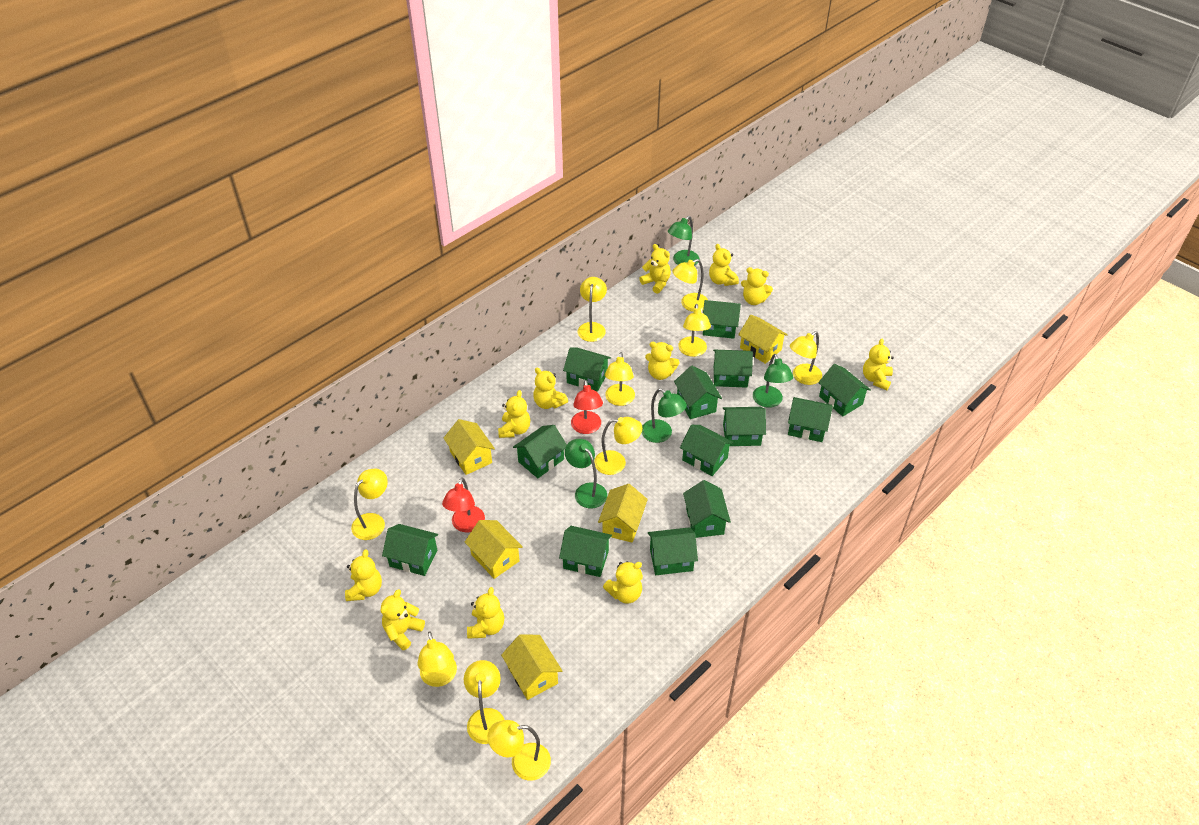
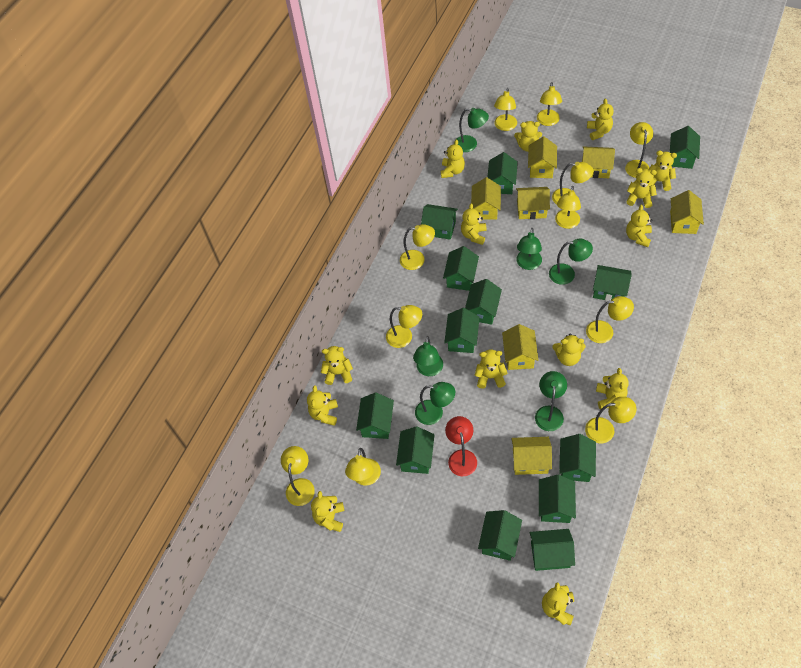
green lamp: [565,439,607,508] [641,388,687,443] [668,216,699,266] [753,354,793,408] = 4 -> [413,336,443,376] [415,382,455,425] [454,108,489,152] [516,228,542,270] [535,371,567,431] [549,239,593,285] = 6
red lamp: [442,477,485,533] [571,380,603,434] = 2 -> [445,416,477,476] = 1
yellow house: [444,419,495,475] [465,520,523,579] [501,634,562,700] [598,484,648,543] [738,315,788,364] = 5 -> [471,177,501,220] [502,324,538,370] [511,437,552,475] [516,187,550,219] [528,136,557,178] [582,147,615,178] [670,190,704,234] = 7
yellow lamp: [351,469,388,540] [418,631,457,687] [464,660,505,744] [488,720,551,781] [578,277,607,342] [594,417,642,475] [605,352,635,406] [672,259,708,312] [678,304,711,357] [790,331,822,385] = 10 -> [281,446,315,506] [345,448,381,486] [386,305,422,348] [400,224,435,270] [494,88,517,131] [537,82,562,126] [552,162,594,205] [555,186,581,229] [585,397,637,443] [586,296,634,343] [625,122,653,178] = 11
yellow teddy bear: [345,550,382,601] [381,589,425,650] [467,587,504,639] [498,390,530,438] [533,367,568,409] [603,561,643,604] [639,244,671,294] [645,342,679,380] [709,244,739,286] [741,267,773,305] [863,339,894,390] = 11 -> [307,385,338,426] [311,491,344,532] [321,346,353,385] [441,139,465,178] [461,203,487,245] [475,349,508,389] [514,121,542,152] [542,582,574,626] [552,333,585,366] [587,98,614,140] [596,368,628,410] [626,205,652,247] [627,168,657,208] [649,150,677,191] = 14

